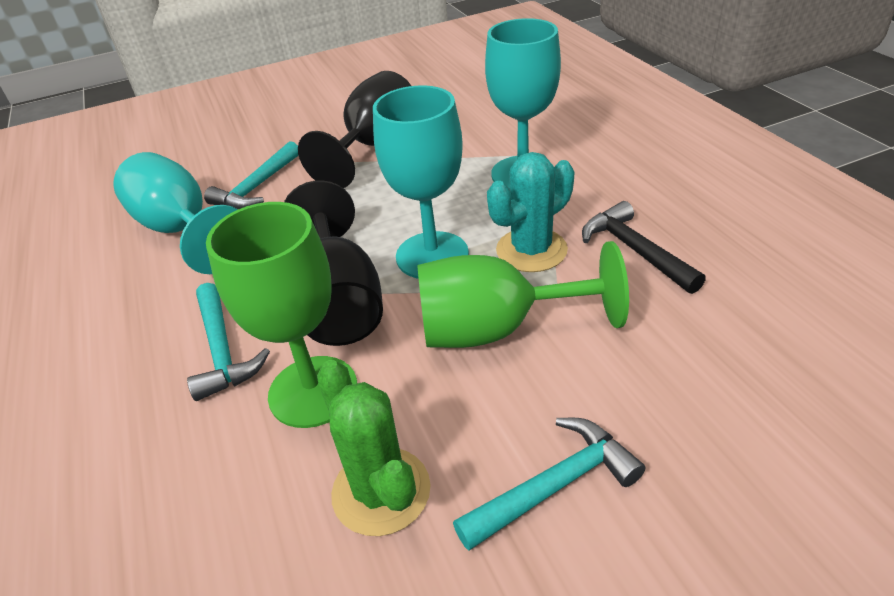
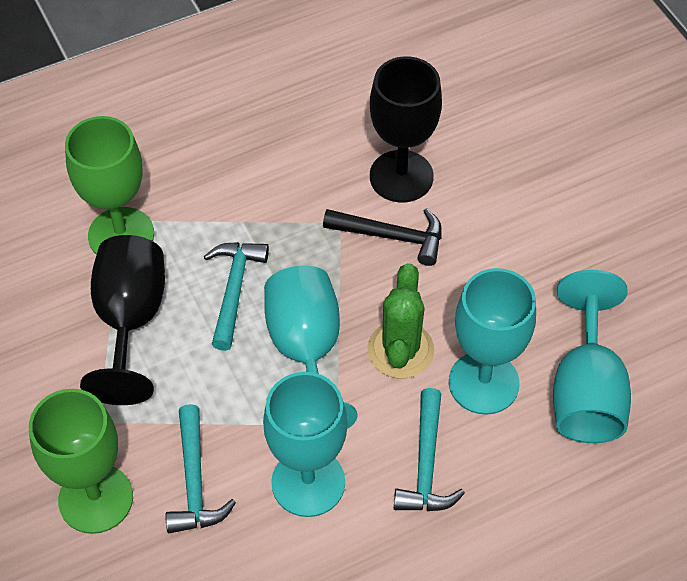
turquoise cactus: [487,152,575,272] = 1 -> none = 0
turquoise goblet: [113,152,238,274] [373,85,469,279] [485,18,561,189] = 3 -> [263,372,348,517] [264,266,357,429] [449,268,536,415] [553,270,631,443] = 4

